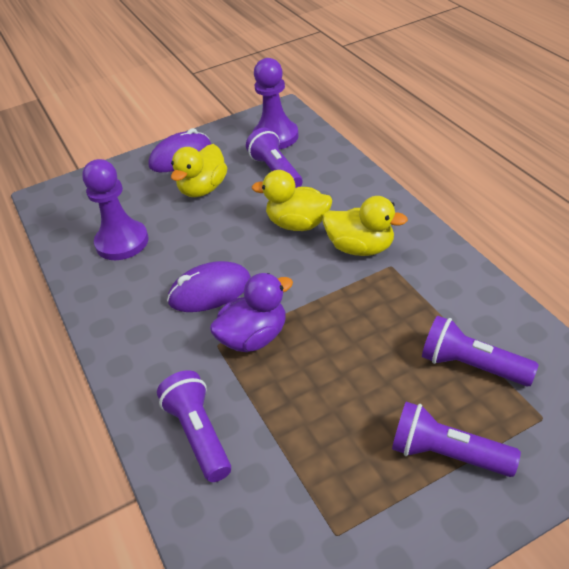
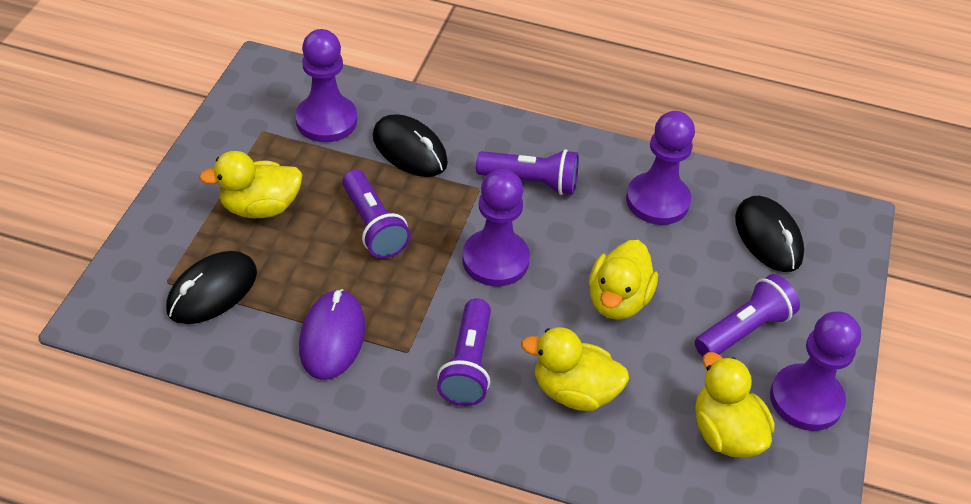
black mouse: none = 0 -> [166,251,257,324] [373,114,448,177] [735,196,804,272] = 3
purple duck: [210,273,293,352] = 1 -> none = 0
purple mouse: [148,128,211,172] [167,261,251,312] = 2 -> [299,289,365,380] = 1
purple pawn: [82,159,149,260] [253,58,299,149] = 2 -> [295,29,357,142] [462,169,530,287] [626,111,695,225] [770,311,861,431] = 4
yellow duck: [171,144,227,197] [252,170,332,231] [323,196,408,256] = 3 -> [199,151,303,218] [521,327,629,411] [589,240,658,320] [695,352,775,458] = 4

